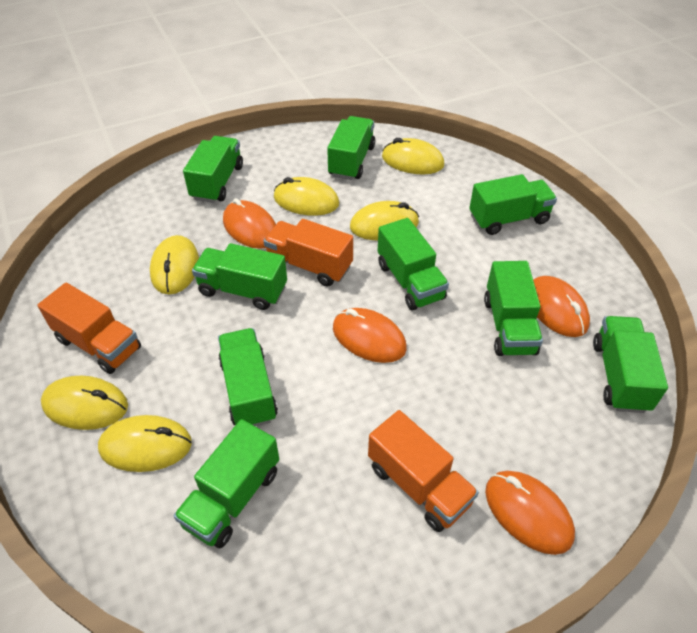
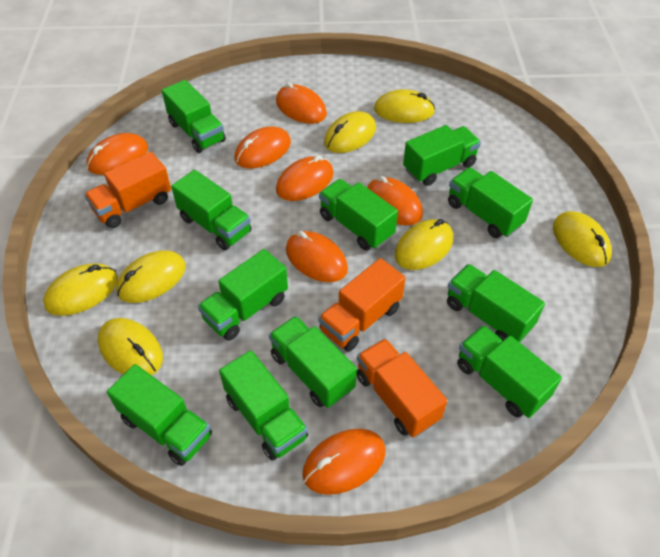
green truck: [174,419,279,548] [183,136,243,203] [192,243,287,310] [218,328,278,426] [327,116,375,180] [378,218,449,310] [469,174,557,235] [484,261,543,356] [593,316,668,413] = 9 -> [107,364,212,466] [162,80,226,153] [171,170,252,250] [198,249,288,341] [219,350,308,461] [269,316,357,408] [319,179,398,250] [403,125,481,186] [447,264,545,342] [448,167,533,238] [457,325,562,418] = 11
orange mouse: [223,198,276,249] [333,308,407,363] [485,471,575,555] [533,276,590,337] = 4 -> [86,133,148,175] [235,126,291,168] [276,82,327,124] [276,155,334,201] [286,231,348,282] [302,429,385,495] [367,176,423,226] = 7
yellow mouse: [41,376,128,430] [98,415,192,472] [150,235,199,295] [274,177,339,216] [350,201,419,240] [382,138,444,174] = 6 -> [43,263,118,316] [98,318,163,375] [116,250,186,303] [324,111,376,153] [374,90,435,123] [395,219,453,270] [553,211,612,267] = 7

